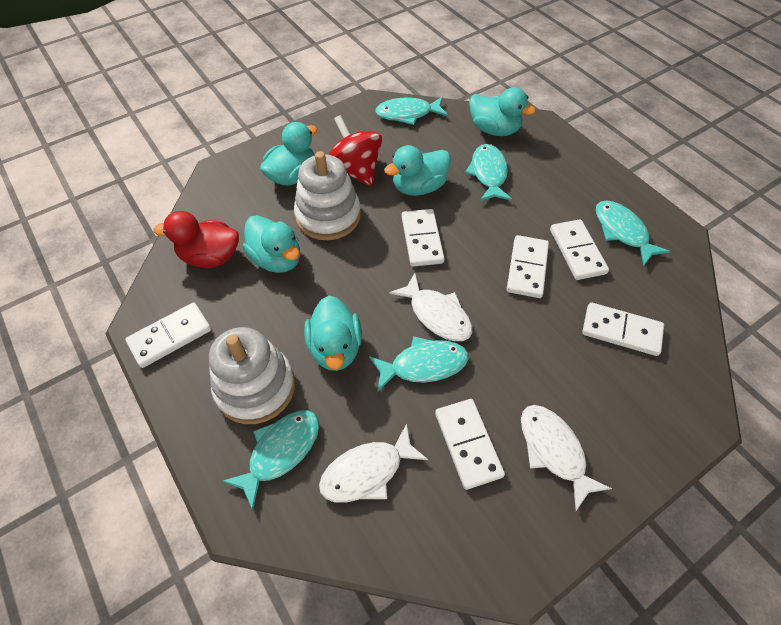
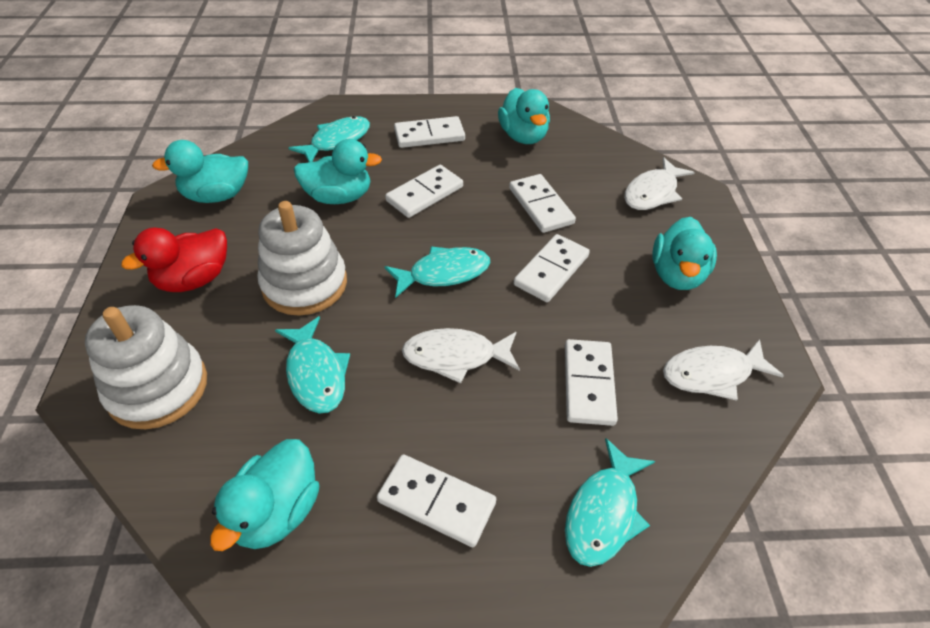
red spinning top: [328,115,382,186] = 1 -> none = 0
turquoise fish: [222,410,319,510] [369,336,469,392] [375,97,448,125] [465,144,512,201] [596,200,670,266] = 5 -> [275,316,350,414] [289,116,370,162] [385,246,490,298] [565,438,655,567] = 4

